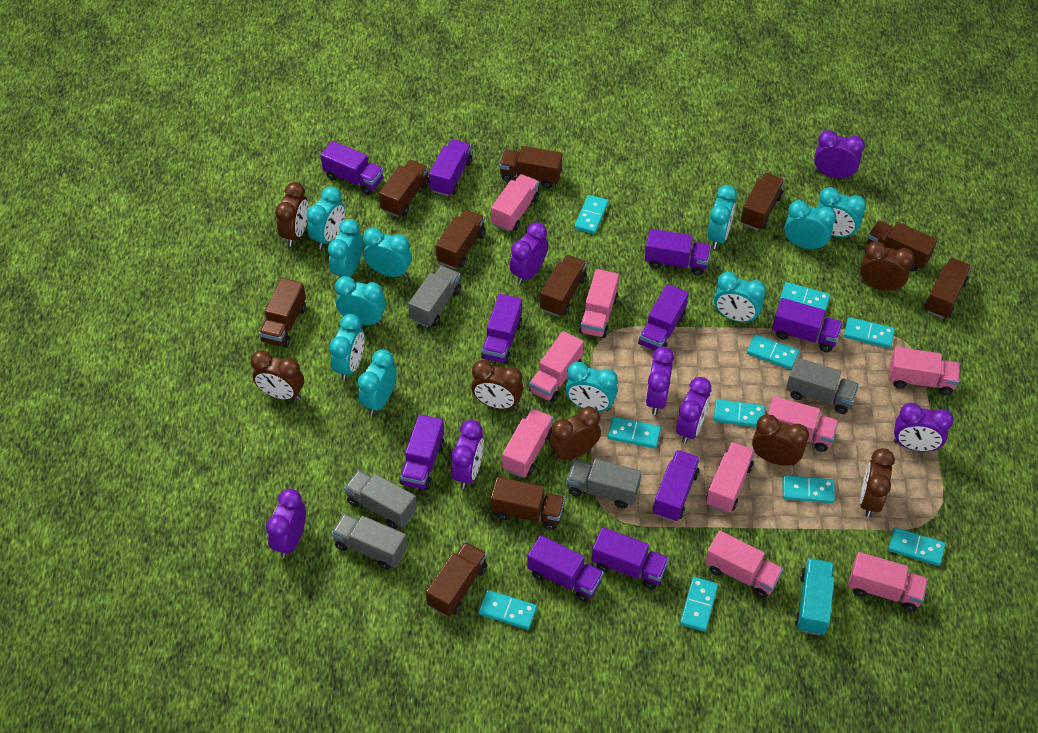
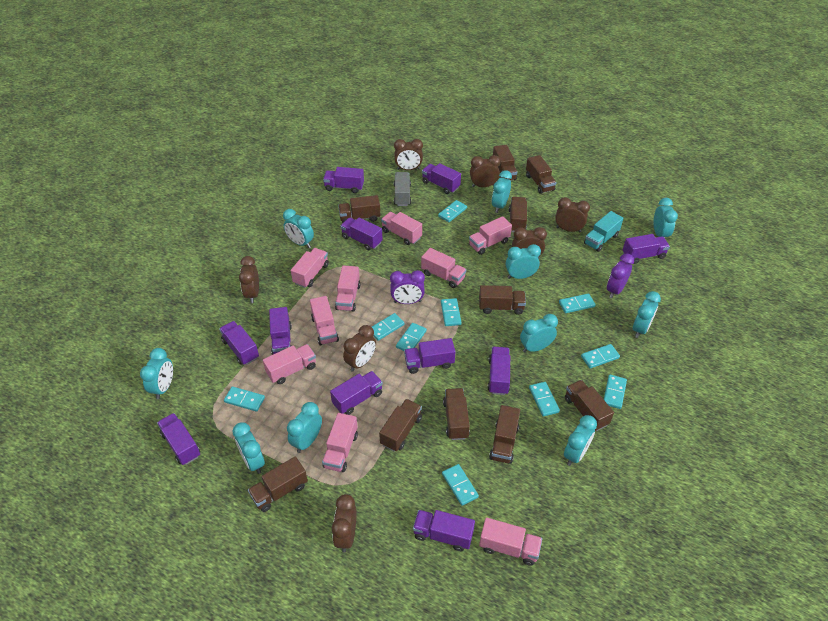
grey truck: [331,513,407,570] [344,470,417,529] [408,266,461,328] [567,459,641,508] [786,357,859,414] = 5 -> [394,172,411,206] = 1
purple clock: [266,489,306,558] [451,420,484,489] [510,222,548,285] [646,347,674,415] [676,377,711,444] [814,130,865,179] [894,403,954,452] = 7 -> [390,270,425,304] [607,253,634,298] = 2
purple truck: [320,141,384,195] [400,414,444,490] [429,139,472,196] [481,294,522,364] [527,535,604,602] [591,527,669,589] [638,284,689,351] [645,229,711,276] [653,450,700,522] [772,298,843,352] = 10 -> [157,413,200,465] [219,321,259,365] [269,307,292,355] [323,167,364,193] [330,371,383,415] [340,217,383,251] [404,338,456,374] [413,510,475,551] [422,163,461,194] [487,347,510,395] [623,234,670,264] = 11
turquoise clock: [306,186,345,249] [328,219,363,277] [329,314,365,381] [335,276,386,325] [358,349,397,416] [363,228,412,278] [565,362,618,411] [707,185,737,249] [714,272,766,323] [784,200,836,250] [817,187,866,239] = 11 -> [140,348,173,399] [233,422,265,474] [283,209,314,248] [287,402,322,453] [492,170,512,213] [506,244,541,279] [520,314,558,352] [564,415,597,466] [633,291,661,338] [653,198,678,238] = 10

